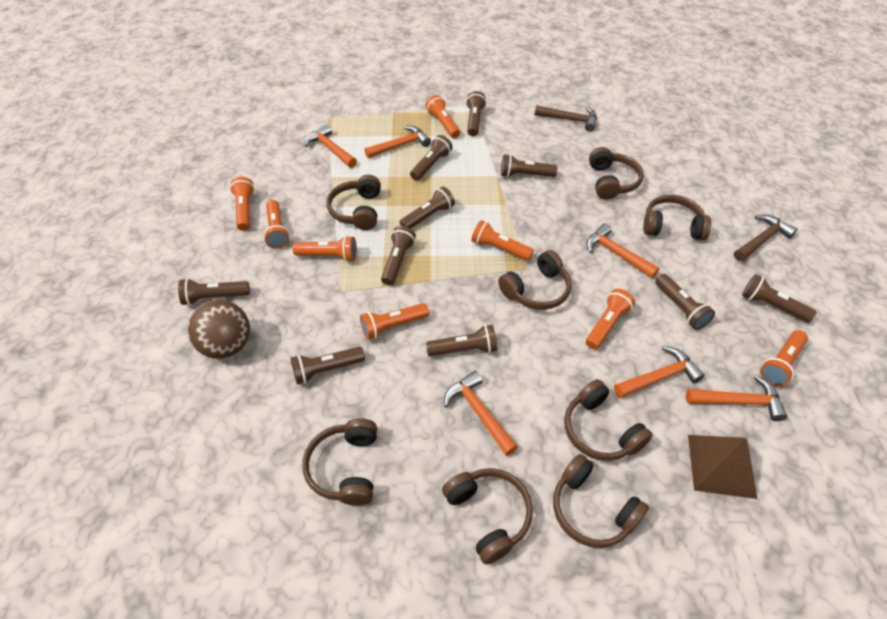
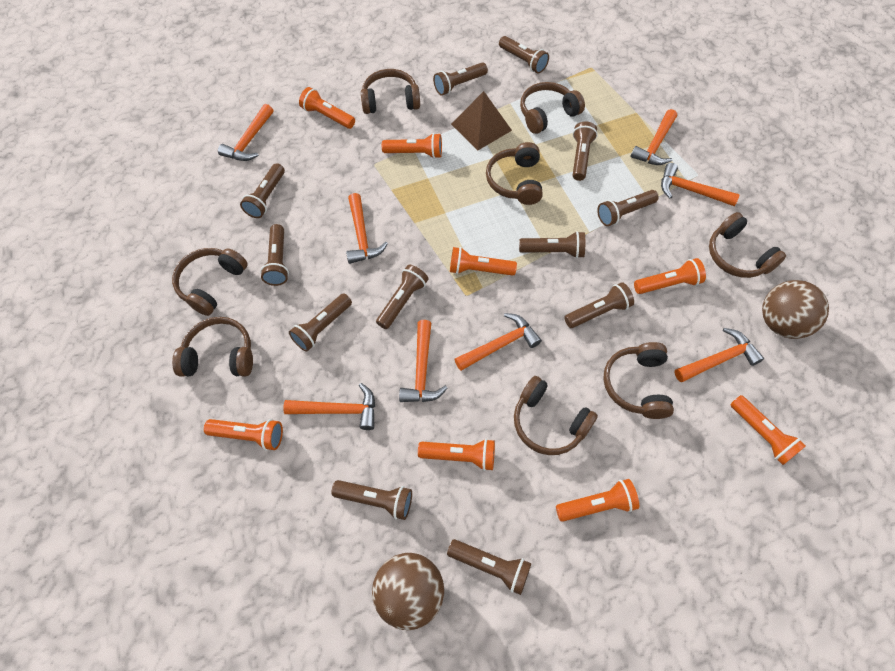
brown ball: [187,300,250,359] = 1 -> [372,553,444,630] [762,280,829,339] = 2
brown flashlight: [178,278,250,305] [290,347,365,385] [381,226,416,285] [400,187,455,229] [410,135,453,180] [426,324,497,356] [466,91,486,136] [501,154,558,177] [655,274,715,330] [742,274,817,322] = 10 -> [240,163,285,218] [260,224,289,286] [289,294,352,352] [331,480,412,520] [376,265,428,329] [433,62,488,96] [447,539,531,595] [499,36,549,74] [519,231,585,258] [564,282,634,328] [572,121,598,181] [597,190,659,226] = 12
brown hammer: [535,105,597,132] [734,215,797,261] = 2 -> none = 0
orange hammer: [305,124,357,168] [364,126,431,158] [444,371,518,456] [586,223,659,278] [614,346,705,398] [686,376,787,421] = 6 -> [218,104,273,161] [283,383,375,430] [346,193,388,264] [399,320,448,402] [455,313,542,371] [631,109,677,165] [661,163,739,206] [674,328,764,382] = 8

